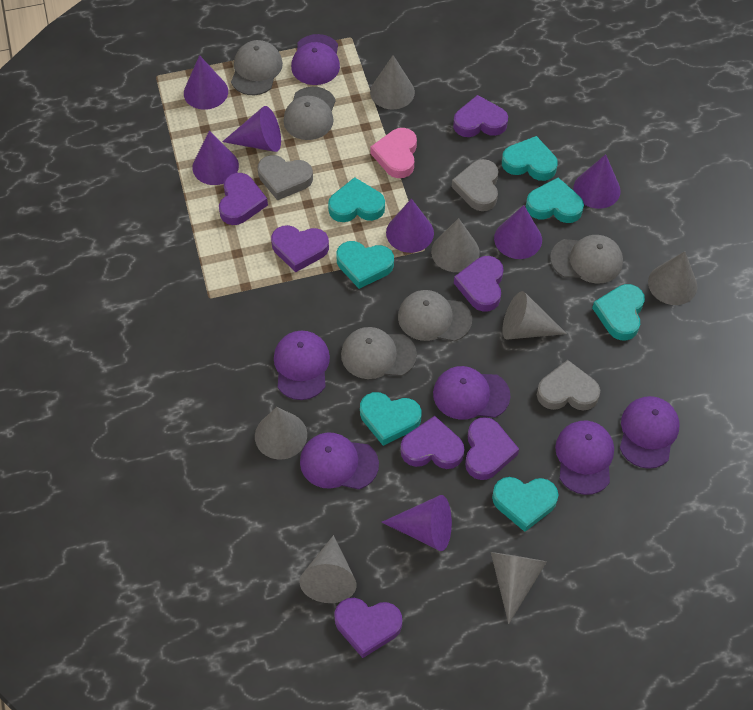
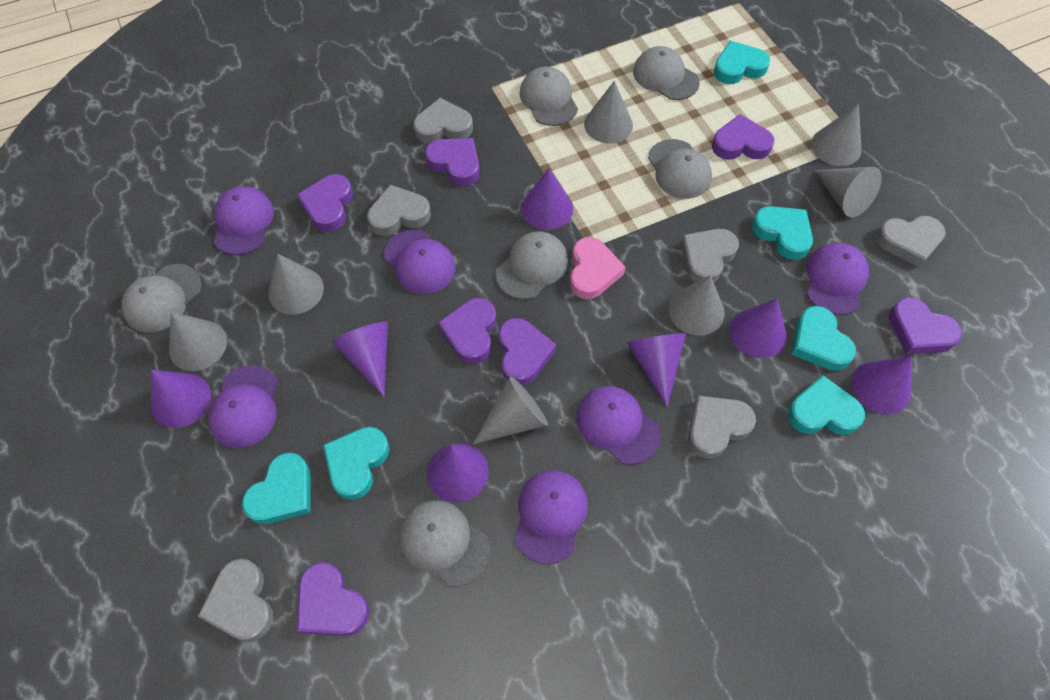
grey cap: [231,40,283,95] [283,87,336,140] [341,327,417,379] [398,290,472,341] [550,235,623,284] = 5 -> [122,264,202,332] [400,500,490,586] [496,231,568,299] [520,67,578,126] [633,46,700,100] [648,139,712,199] = 6
grey heart: [258,155,313,201] [452,159,499,211] [537,360,600,411] = 3 -> [198,559,273,642] [367,185,431,236] [413,98,473,143] [681,229,739,283] [688,395,756,459] [876,216,946,267] = 6
turquoise heart: [328,177,385,222] [336,241,394,289] [360,392,422,446] [492,477,558,532] [502,136,558,181] [526,178,584,223] [592,284,645,341] = 7 -> [242,453,310,524] [323,427,390,500] [714,41,770,84] [752,206,813,260] [787,375,865,435] [791,306,856,371] = 6

